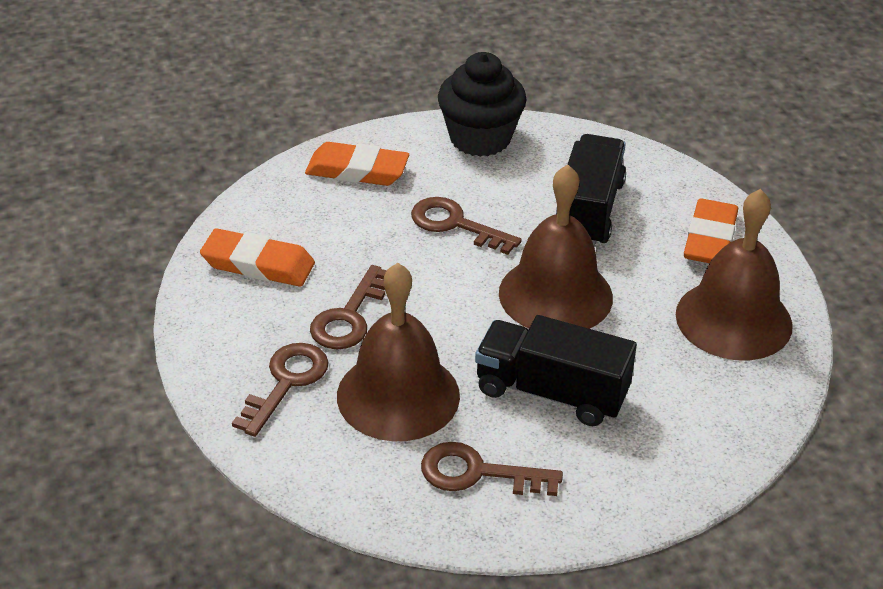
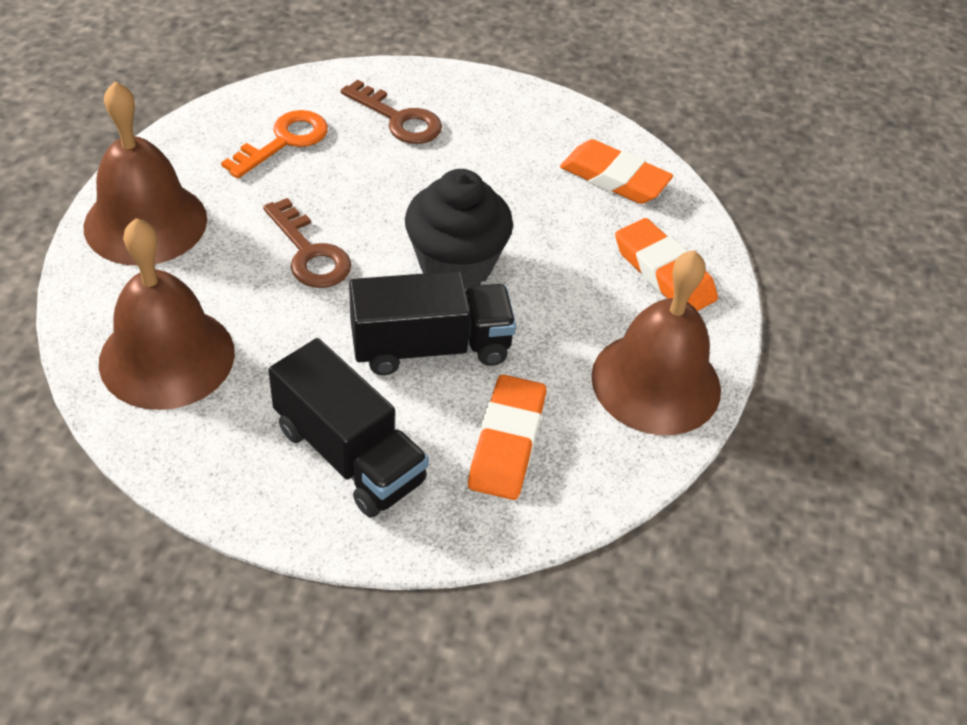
brown key: [232,343,328,437] [310,265,387,349] [411,197,522,255] [421,442,563,496] = 4 -> [263,198,351,288] [341,80,442,144] = 2
orange key: none = 0 -> [221,110,328,179] = 1

